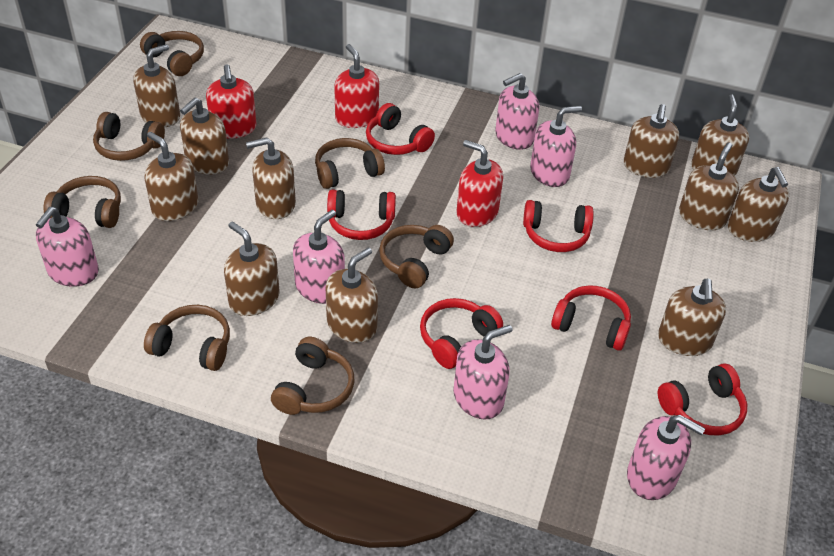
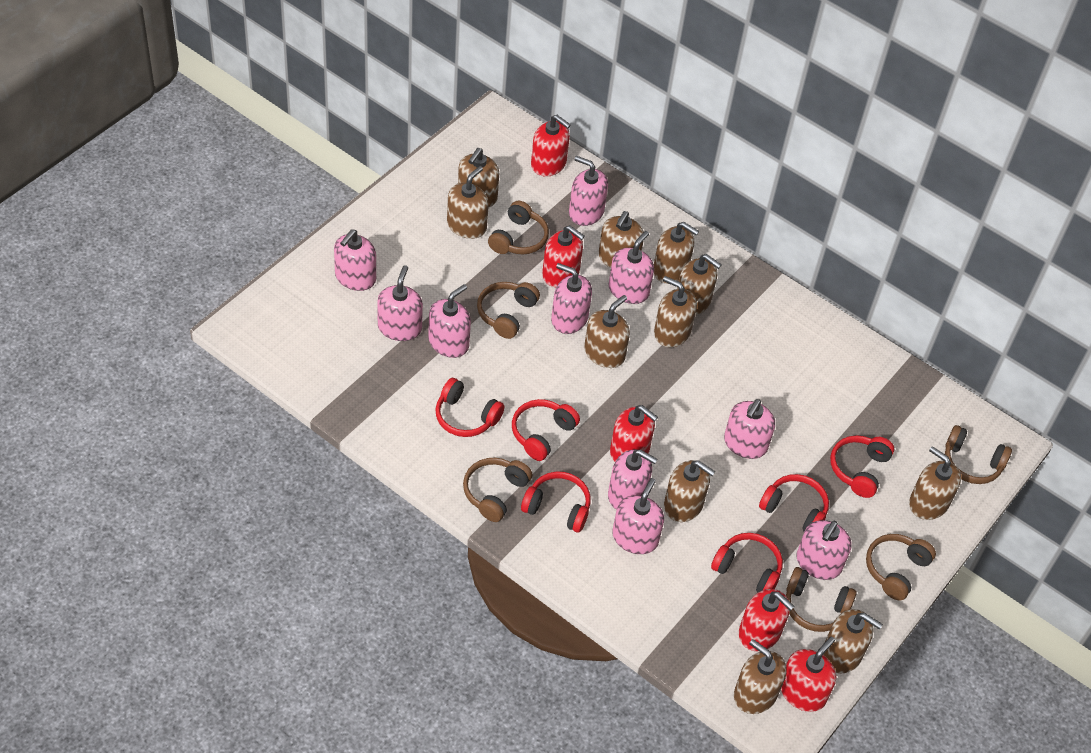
brown headphones: [43,176,121,228] [93,112,165,161] [140,31,204,76] [144,305,230,371] [271,337,354,415] [315,138,385,189] [379,225,454,288] = 7 -> [463,458,532,522] [477,282,540,339] [488,201,549,254] [786,567,857,632] [866,534,936,601] [945,425,1012,484] = 6
pink soap dispenser: [36,207,99,287] [293,210,345,304] [453,325,512,420] [495,73,539,150] [530,106,582,187] [627,415,705,500] = 6 -> [334,229,376,291] [377,265,423,341] [428,284,471,358] [551,263,592,334] [569,156,608,226] [608,231,654,304] [608,449,657,510] [612,478,664,554] [724,399,775,459] [796,520,852,580] = 10
red soap dispenser: [206,64,256,139] [334,44,379,128] [456,140,503,227] = 3 -> [531,115,571,177] [542,225,585,287] [610,405,658,462] [739,589,795,651] [781,637,836,712] = 5

